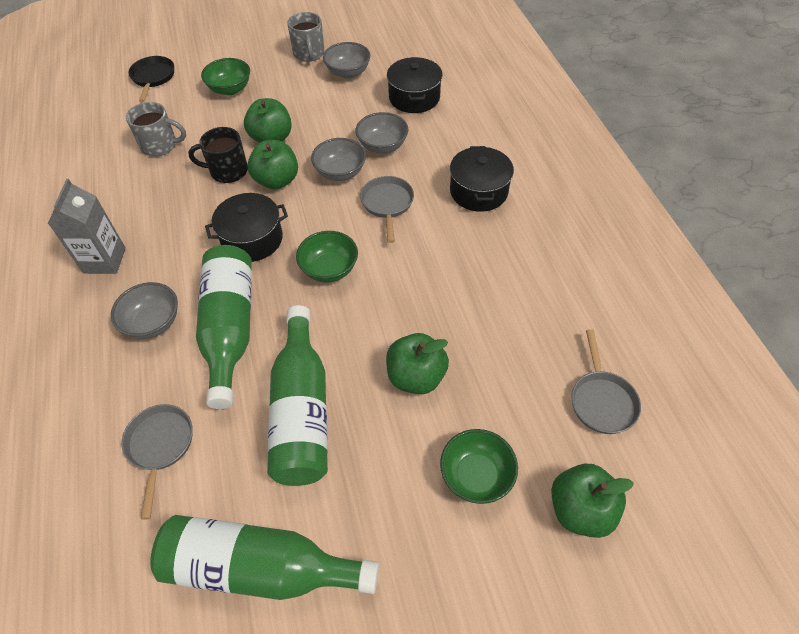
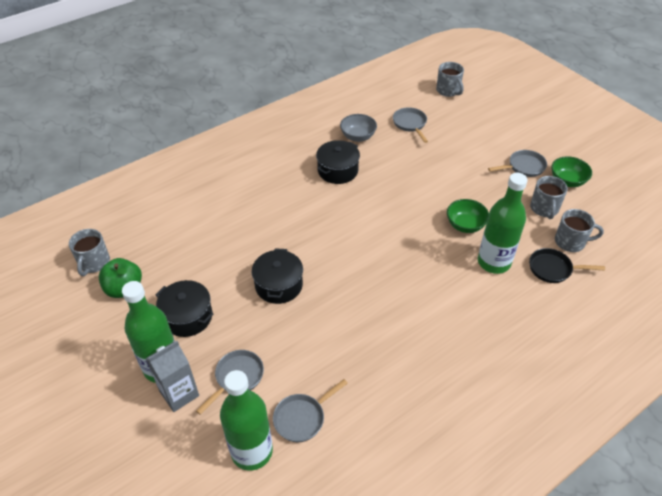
black mug: [188,127,248,183] = 1 -> none = 0
green apple: [244,98,292,143] [247,140,298,189] [386,333,449,394] [551,464,634,538] = 4 -> [99,258,142,298] = 1
green bowl: [201,58,250,95] [296,231,358,283] [440,429,518,504] = 3 -> [447,199,489,233] [551,156,592,187] = 2
grey bowl: [111,282,178,339] [311,138,366,181] [323,42,371,79] [355,112,408,154] = 4 -> [340,114,377,142] = 1
grey mug: [126,102,186,156] [287,12,325,62] = 2 -> [69,229,110,276] [436,62,464,97] [530,176,568,219] [555,209,604,252] = 4
grey pan: [122,404,193,520] [360,176,414,243] [572,329,641,434] = 3 -> [196,350,264,415] [273,379,348,442] [393,107,428,143] [488,150,547,177] = 4

